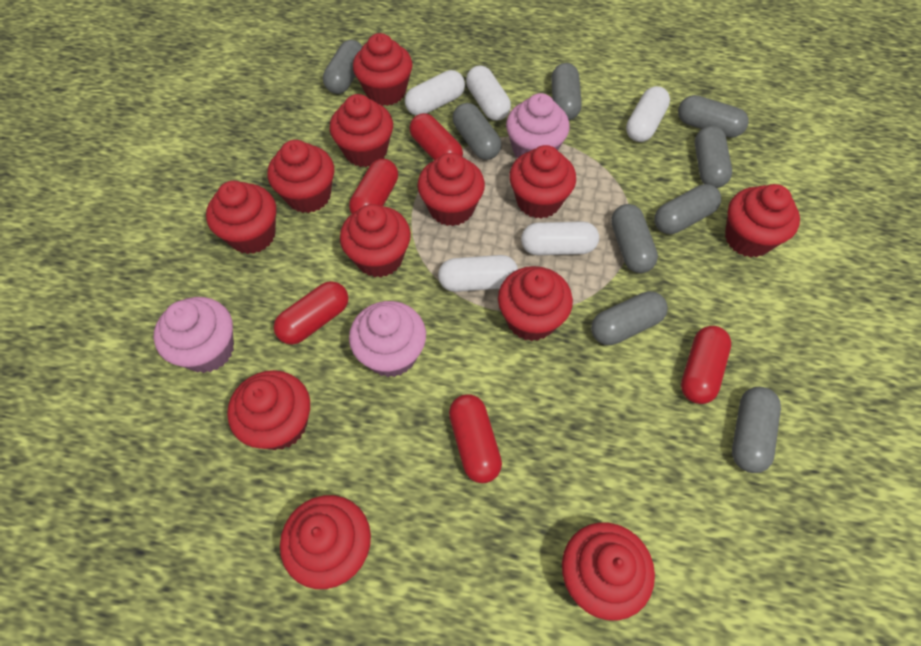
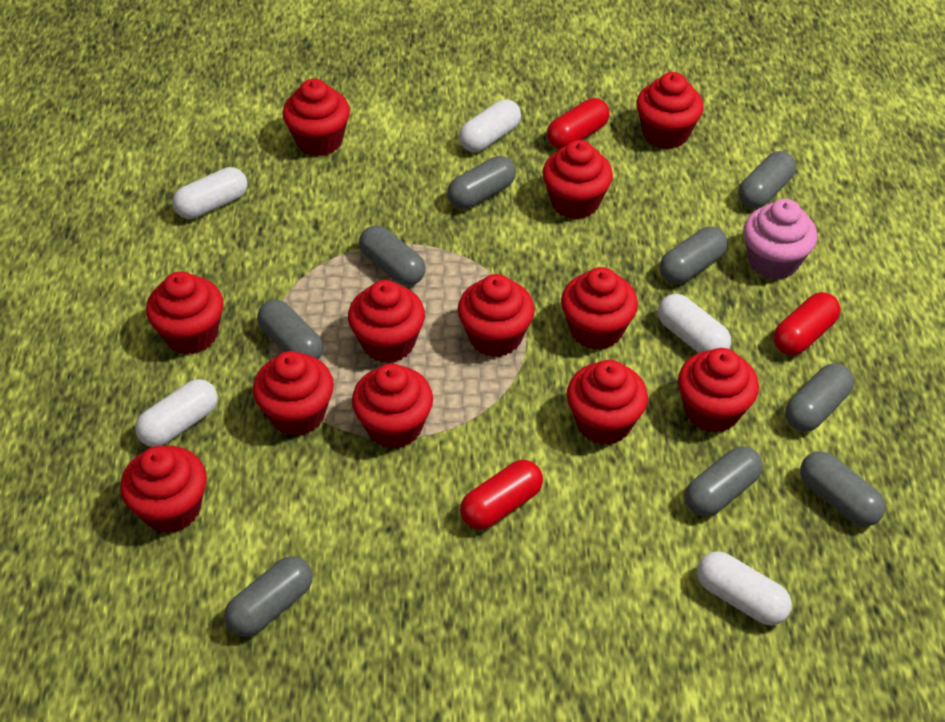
pink cupcake: [154,297,234,373] [349,301,426,377] [506,93,570,158] = 3 -> [743,199,817,280] = 1
red capsule: [274,281,348,345] [349,159,398,214] [410,113,463,160] [449,394,502,483] [681,326,731,404] = 5 -> [460,460,543,530] [547,98,609,149] [773,292,841,356] = 3

